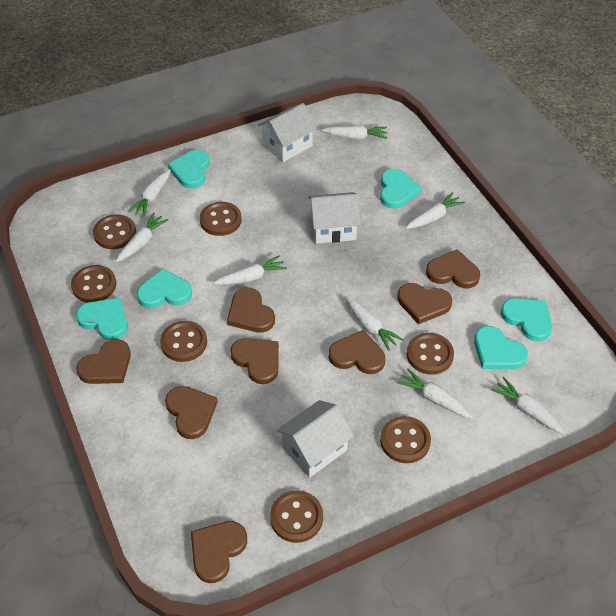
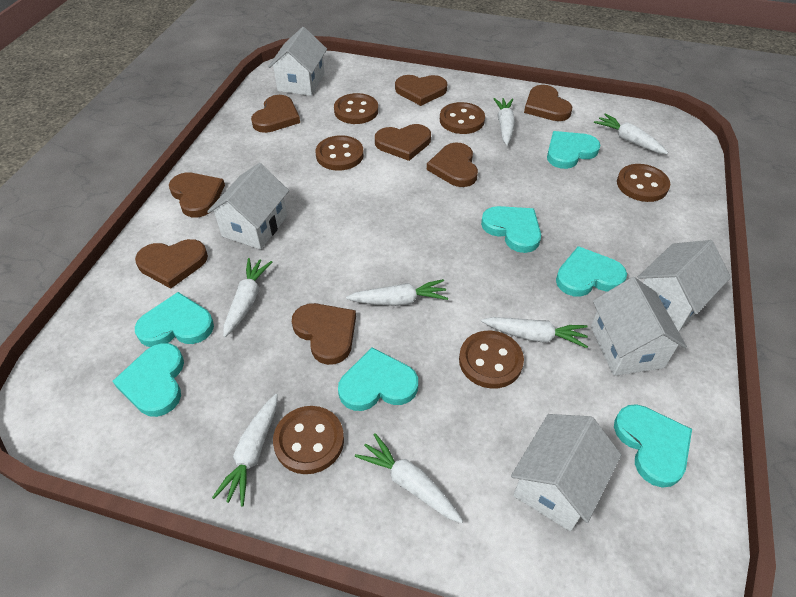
brown button: [71,265,116,303] [93,214,136,249] [160,321,207,362] [200,202,242,236] [270,490,323,543] [380,416,431,463] [407,333,454,375] = 7 -> [273,406,344,474] [315,135,364,171] [334,93,378,124] [440,102,485,134] [459,331,524,389] [617,164,670,202] = 6
turquoise heart: [76,298,128,340] [137,269,192,308] [168,150,210,188] [380,169,422,209] [474,326,528,369] [501,298,552,342] = 6 -> [113,343,184,417] [135,292,214,347] [338,348,418,411] [481,206,541,253] [547,131,601,169] [556,246,627,297] [614,404,692,488] = 7
white carrot: [116,213,168,263] [127,169,171,217] [213,255,287,285] [322,126,387,139] [345,296,404,351] [397,369,473,419] [406,192,465,229] [491,377,565,434] = 8 -> [212,394,278,506] [223,258,272,337] [346,279,448,306] [355,433,463,523] [481,317,588,348] [493,98,515,145] [594,113,668,154] = 7
white house: [258,103,317,162] [277,400,354,478] [308,192,361,244] = 3 -> [207,163,289,250] [268,27,327,96] [511,414,621,531] [591,277,687,376] [638,240,731,331] = 5

